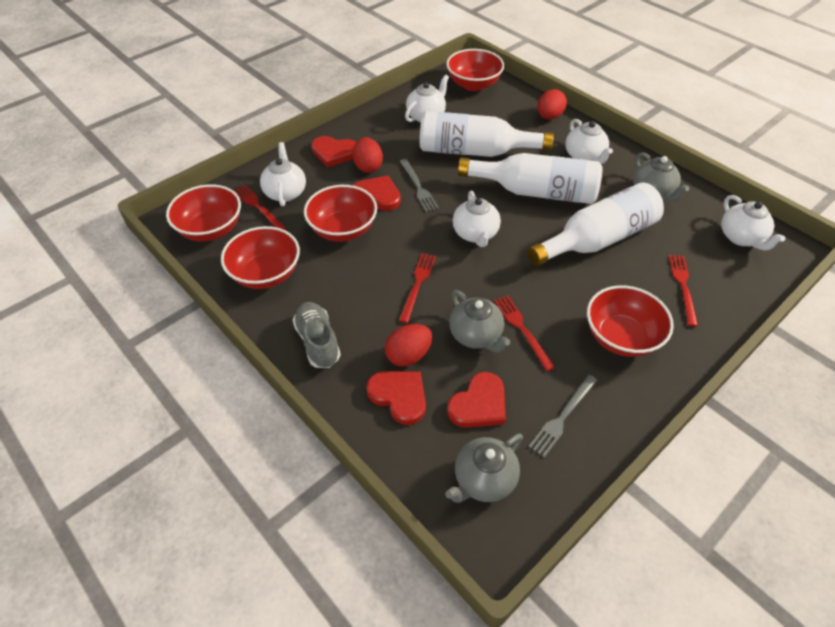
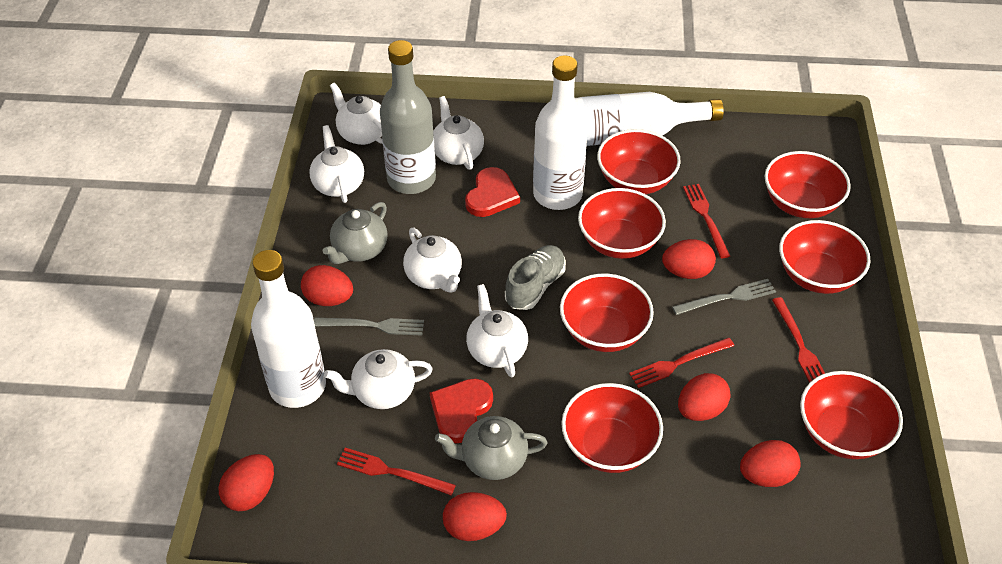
grey bottle: none = 0 -> [380,40,436,194] = 1
grey teapot: [445,434,523,503] [449,290,510,353] [633,152,689,202] = 3 -> [323,202,388,264] [435,416,547,480] = 2
red bowl: [166,184,241,241] [221,226,300,289] [304,185,377,242] [446,49,504,91] [587,285,674,357] = 5 -> [560,274,654,352] [561,383,663,473] [578,188,666,259] [597,129,681,194] [765,151,851,218] [779,220,870,294] [800,371,903,459] = 7
red egg: [353,137,383,173] [385,324,432,367] [538,89,567,119] = 3 -> [218,454,274,511] [301,265,353,306] [443,492,507,541] [662,239,716,279] [678,373,730,421] [740,440,800,487] = 6
red heart: [311,136,356,168] [353,176,401,211] [366,371,426,425] [447,372,506,428] = 4 -> [430,378,493,443] [465,167,520,217] = 2
white teapot: [260,142,306,207] [405,74,449,123] [453,190,501,247] [565,119,613,164] [721,195,785,250] = 5 -> [309,125,364,203] [324,349,433,409] [330,82,383,145] [403,227,462,293] [433,96,484,170] [466,284,528,377] = 6

